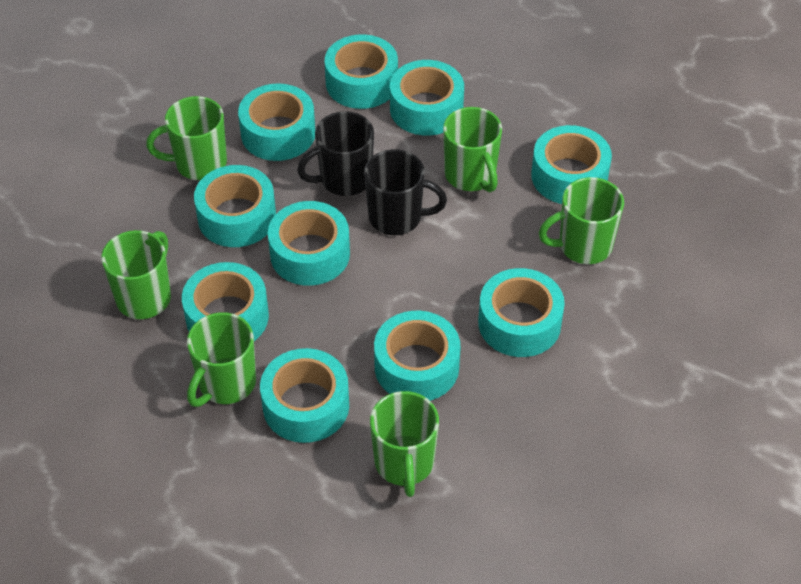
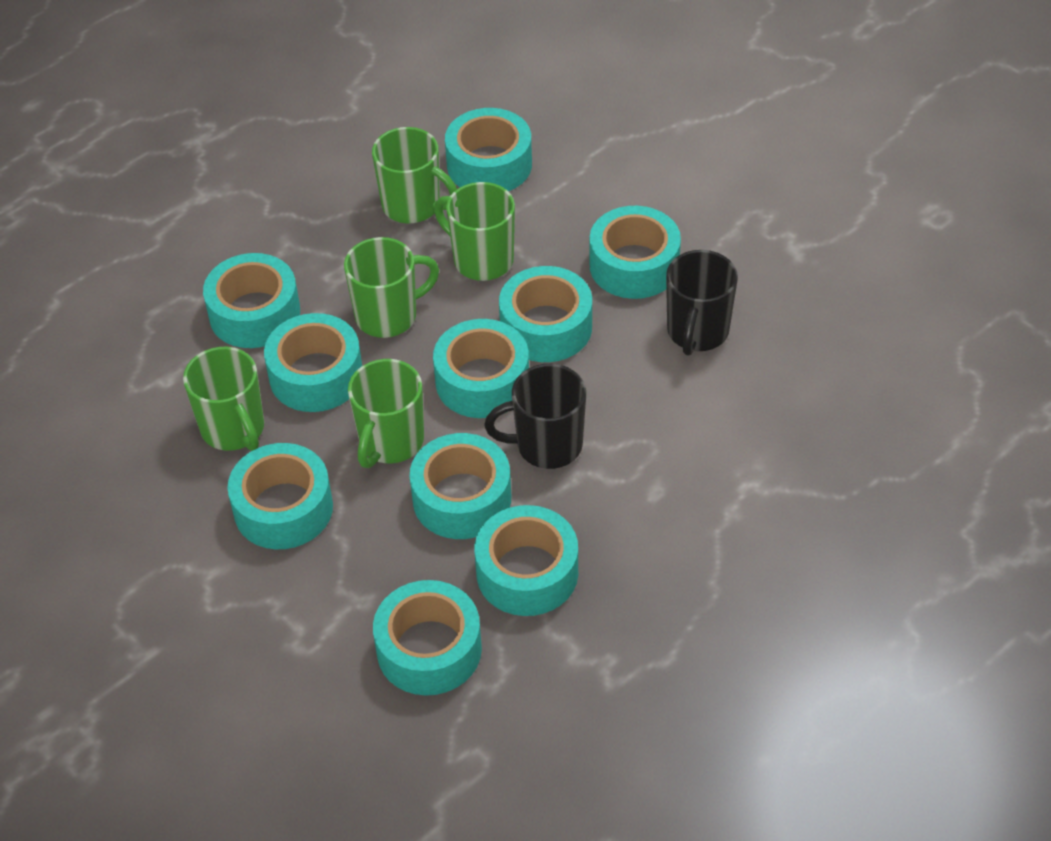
green mug: [101,230,171,319] [146,96,227,180] [187,312,256,407] [370,391,439,497] [443,107,502,192] [539,177,624,264] = 6 -> [183,347,264,451] [344,237,439,338] [348,359,424,468] [372,127,457,223] [434,182,515,281] = 5

